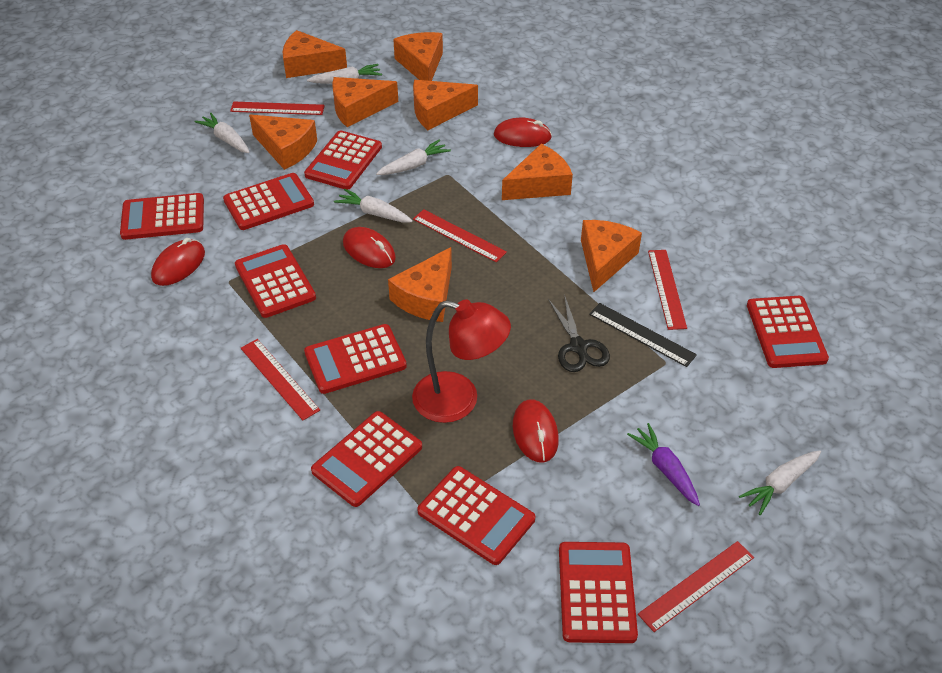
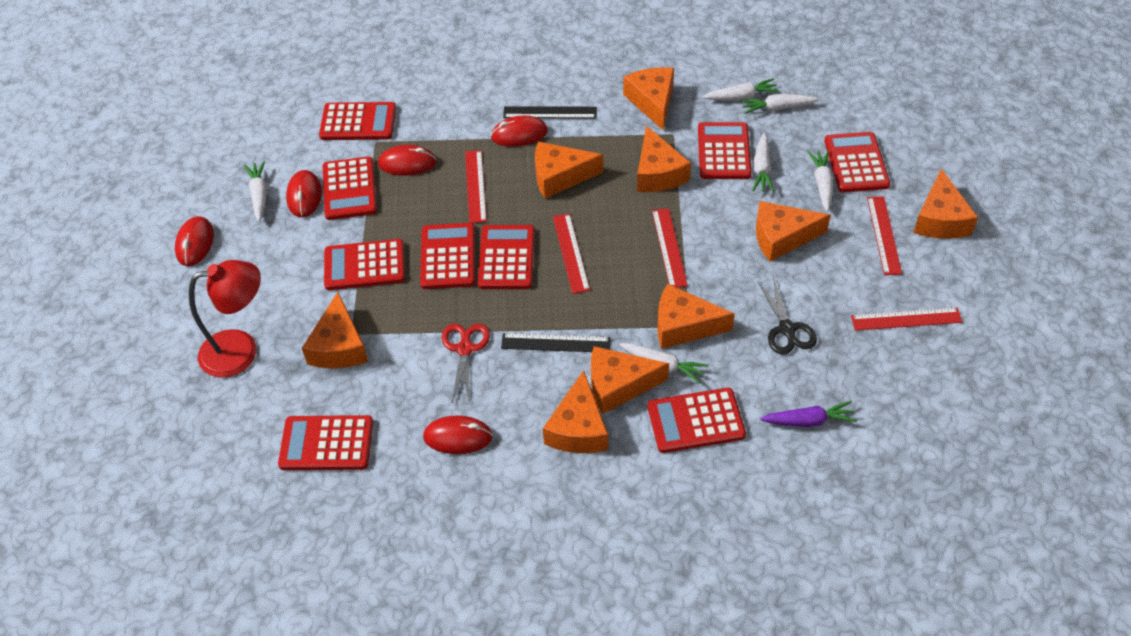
black ruler: [589,303,697,367] = 1 -> [501,333,611,352] [503,106,597,119] = 2
orange cheese: [249,115,317,170] [282,30,347,78] [332,77,398,127] [388,247,452,322] [393,32,443,81] [413,80,478,130] [502,144,573,200] [581,220,642,292] = 8 -> [302,292,368,368] [535,141,603,199] [543,370,608,453] [591,346,669,414] [623,67,674,130] [637,126,691,192] [657,284,735,349] [756,201,831,262] [913,169,978,239] = 9
red mouse: [151,238,205,286] [343,227,396,268] [494,118,552,147] [513,399,559,463] = 4 -> [175,216,214,266] [286,170,322,217] [378,145,436,176] [423,415,493,454] [491,115,548,147] = 5
red scissors: none = 0 -> [442,324,490,402] = 1
white carrot: [195,113,250,153] [307,64,382,84] [334,189,413,223] [376,140,451,175] [739,450,821,515] = 5 -> [244,161,267,222] [620,343,708,384] [703,78,780,101] [740,94,819,114] [752,133,774,192] [808,150,833,211] = 6

